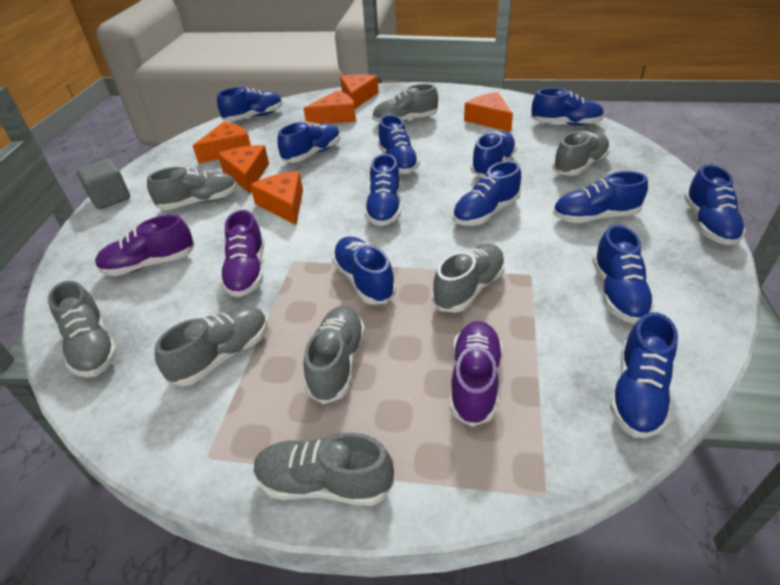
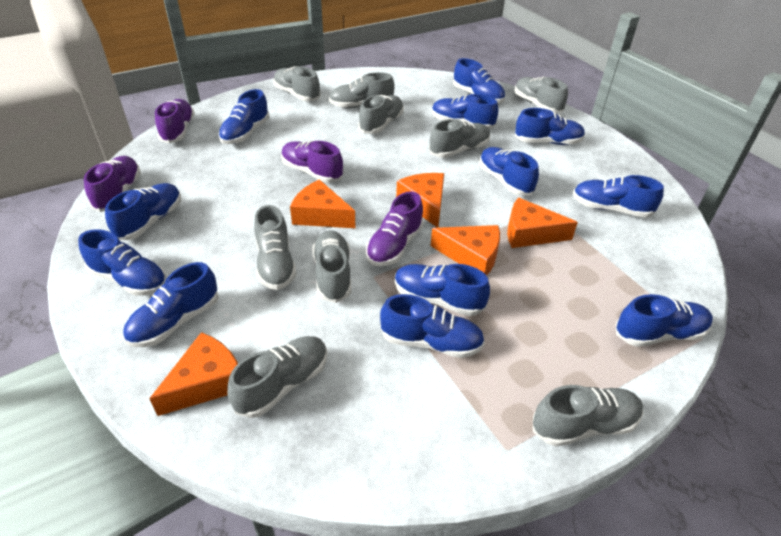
grey cube: [77,159,130,209] = 1 -> none = 0
grey shoe: [48,281,118,378] [147,167,237,210] [155,307,268,386] [254,433,394,506] [303,306,365,404] [372,84,438,122] [432,244,505,313] [553,131,610,176] = 8 -> [227,336,327,418] [254,205,296,290] [273,66,321,101] [312,230,352,303] [329,72,394,108] [358,95,404,134] [429,119,490,158] [514,77,568,113] [533,385,643,446] = 9
orange cheese: [193,121,251,164] [218,145,269,193] [250,171,303,225] [304,90,356,124] [340,74,379,109] [464,92,513,132] = 6 -> [149,332,238,416] [290,179,355,228] [396,173,444,228] [431,225,500,276] [507,198,578,248] = 5
purple shoe: [95,215,195,276] [220,210,264,297] [450,321,502,427] = 3 -> [84,156,141,212] [155,99,195,143] [281,141,343,183] [366,191,424,266] = 4

